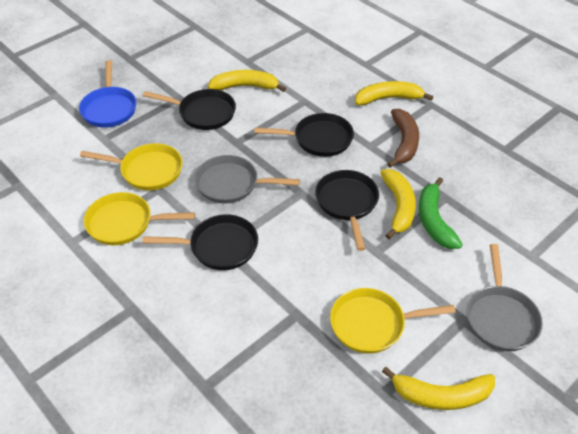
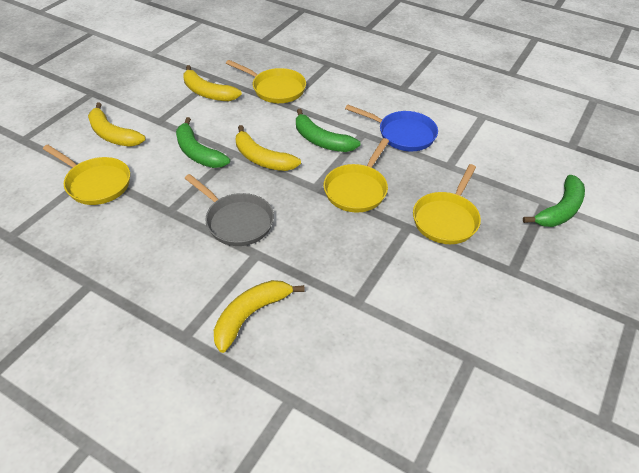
black pan: [142,214,258,270] [143,89,236,130] [254,113,354,157] [315,170,379,251] = 4 -> none = 0
brown banana: [387,109,419,168] = 1 -> none = 0
green banana: [419,177,463,249] = 1 -> [176,117,230,168] [296,109,360,152] [523,175,585,227] = 3
grey pan: [195,155,300,204] [467,244,543,351] = 2 -> [184,174,274,246] = 1
yellow pan: [80,143,182,191] [84,192,195,245] [330,288,456,353] = 3 -> [43,145,130,205] [226,60,306,103] [324,138,389,213] [413,164,481,244] = 4

